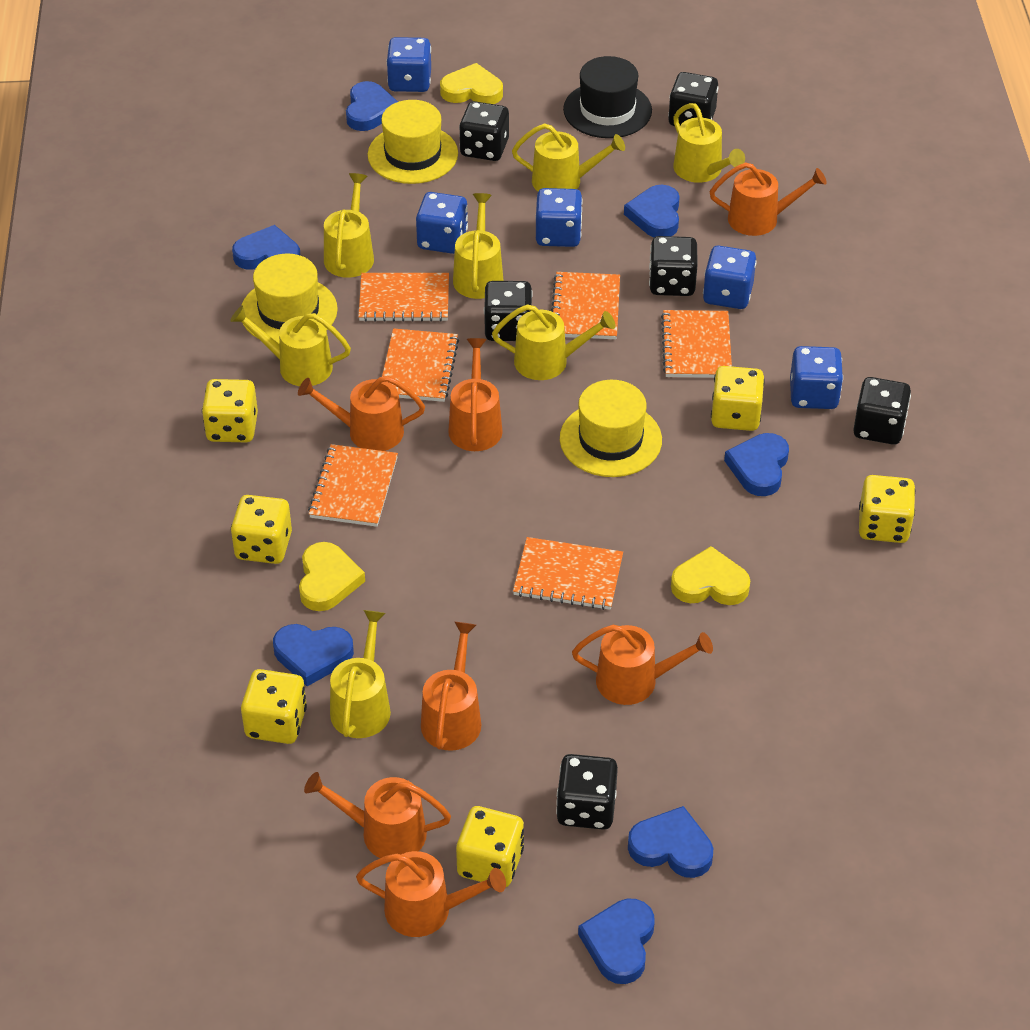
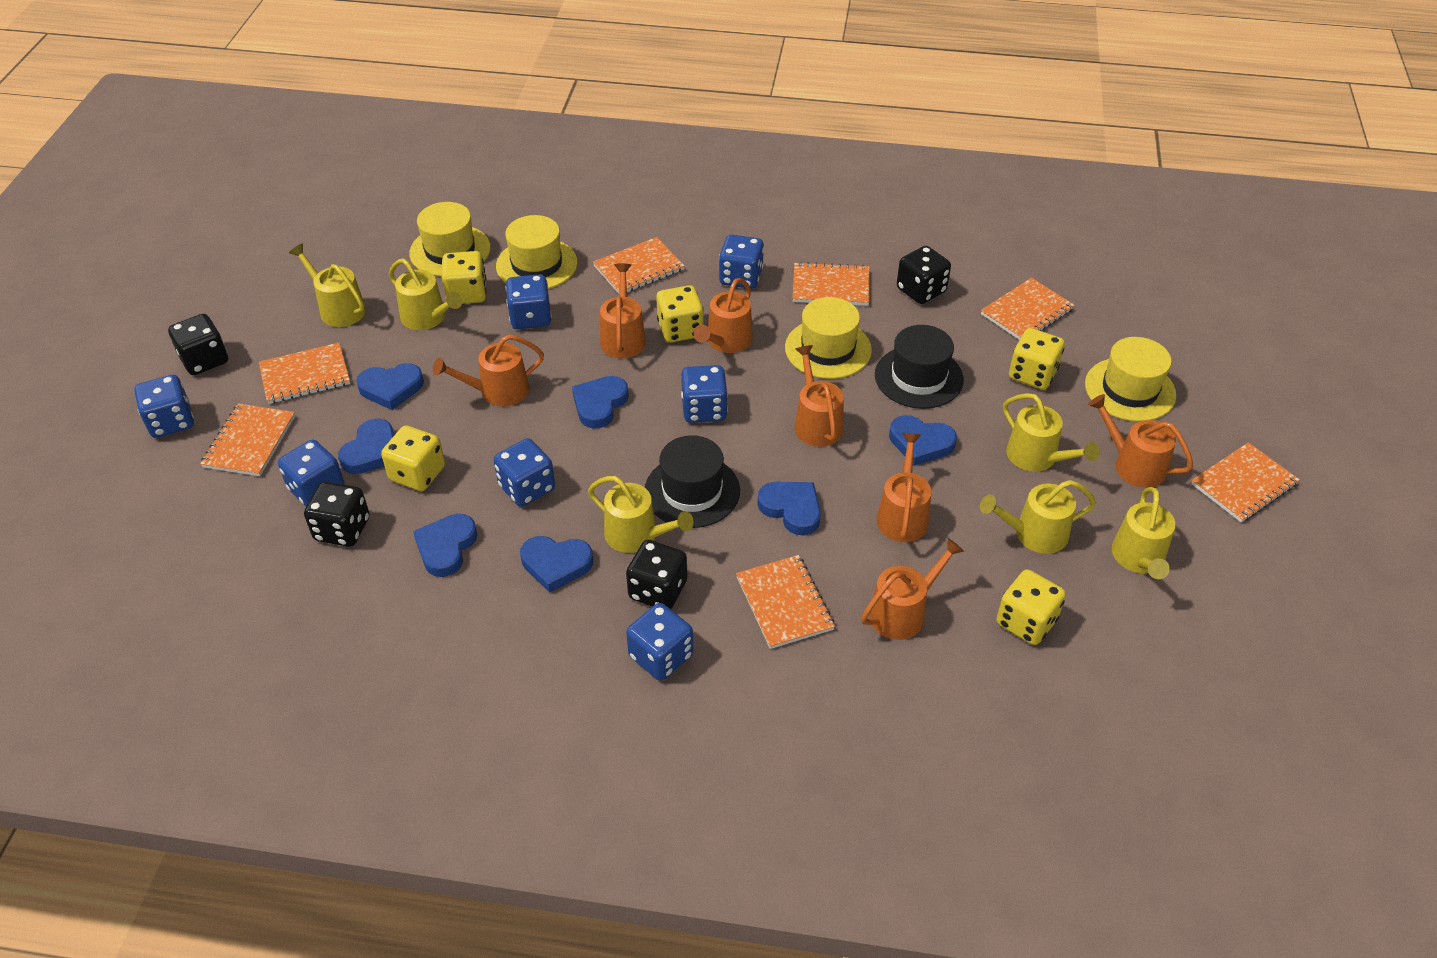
black dice: [459,101,509,161] [484,281,533,341] [556,754,618,830] [649,236,697,296] [668,72,718,126] [853,377,911,445] = 6 -> [168,314,228,375] [304,482,370,547] [626,540,687,609] [897,246,951,304] = 4
black hat: [563,56,652,138] = 1 -> [645,435,740,528] [875,325,964,409] = 2
blue dice: [386,37,431,92] [416,192,468,254] [535,188,583,247] [703,246,757,309] [790,346,843,409] = 5 -> [134,375,194,438] [278,440,345,506] [493,438,555,507] [506,274,552,329] [626,603,693,681] [681,365,728,423] [719,235,764,289] = 7
orange notebook: [308,444,398,527] [358,273,449,322] [382,328,459,402] [513,537,623,610] [551,272,620,339] [661,310,732,378] = 6 -> [200,404,295,476] [259,343,350,404] [593,237,684,294] [736,555,835,649] [792,262,870,306] [981,278,1075,340] [1191,442,1300,523] = 7
yellow dice: [202,379,258,442] [231,495,292,564] [241,669,307,744] [456,806,524,887] [711,366,765,431] [859,475,915,543] = 6 -> [381,425,445,491] [442,251,486,304] [656,285,704,342] [996,569,1066,645] [1009,328,1065,390] = 5
yellow hat: [241,253,338,343] [368,100,458,184] [560,380,662,477] = 3 -> [409,202,491,276] [496,215,578,289] [785,297,872,379] [1085,337,1176,422] = 4
yellow heart: [299,542,365,611] [440,63,503,104] [671,546,750,605] = 3 -> none = 0
yellow watering can: [230,306,351,386] [324,173,374,278] [330,610,391,738] [453,193,504,299] [492,304,615,380] [512,123,625,191] [673,103,745,183] = 7 -> [289,243,366,327] [389,259,462,330] [588,476,693,553] [980,480,1096,554] [1003,393,1099,472] [1112,487,1176,579] = 6

